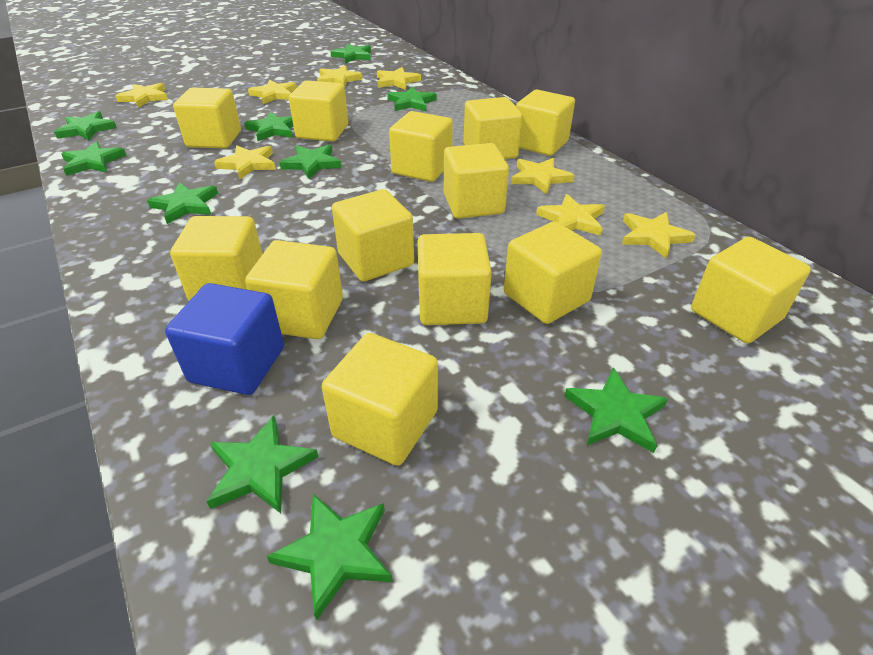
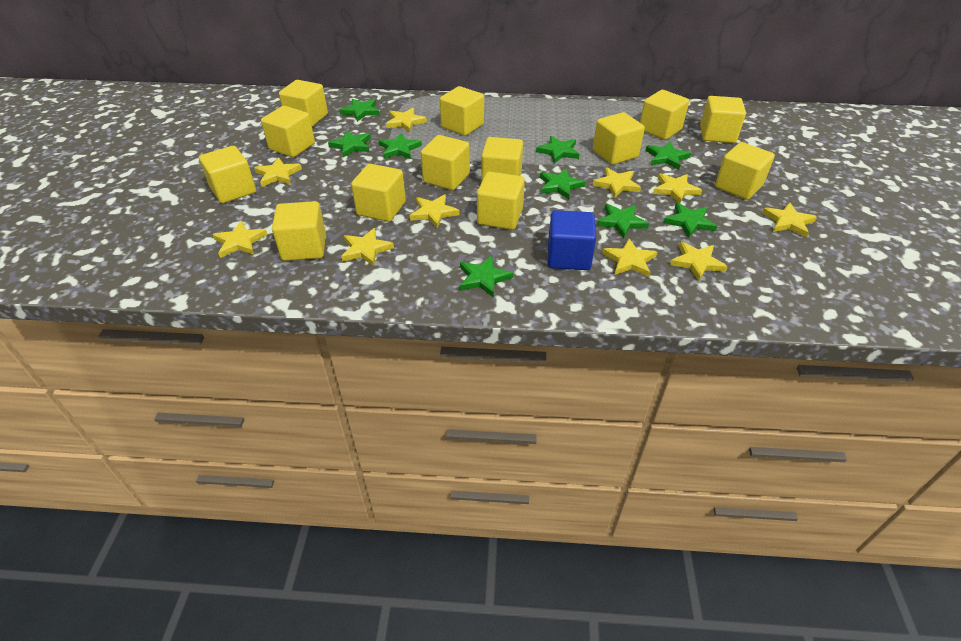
green star: [54,111,117,141] [61,141,127,176] [147,182,218,224] [206,415,318,513] [245,112,294,141] [267,494,392,621] [280,145,342,179] [330,43,371,63] [387,87,437,111] [564,367,668,453] = 10 -> [328,131,371,158] [340,99,380,122] [378,133,422,159] [460,255,513,298] [536,136,580,163] [540,168,585,199] [597,204,649,238] [646,142,691,169] [663,203,717,238] = 9
yellow star: [115,83,168,108] [214,145,276,180] [248,80,297,104] [317,65,363,87] [377,67,421,90] [511,158,574,194] [536,194,605,236] [622,212,696,259] = 8 -> [213,221,268,258] [254,157,302,187] [341,228,394,266] [386,108,427,132] [410,194,460,228] [593,167,641,198] [602,239,657,277] [653,173,702,203] [670,241,728,281] [762,202,817,237] = 10

